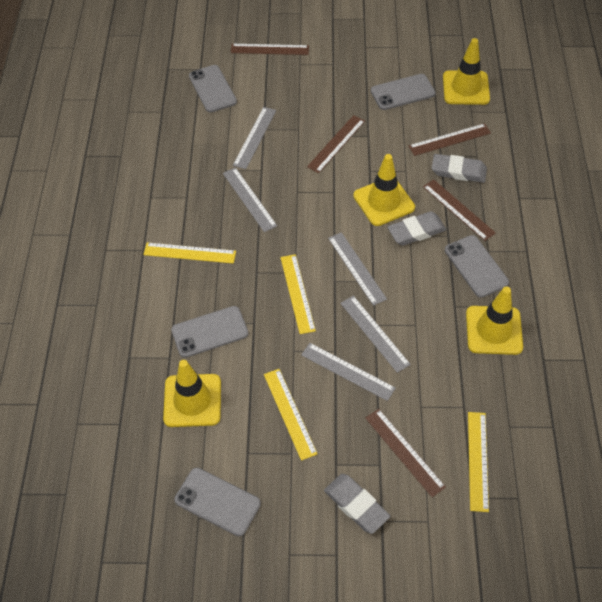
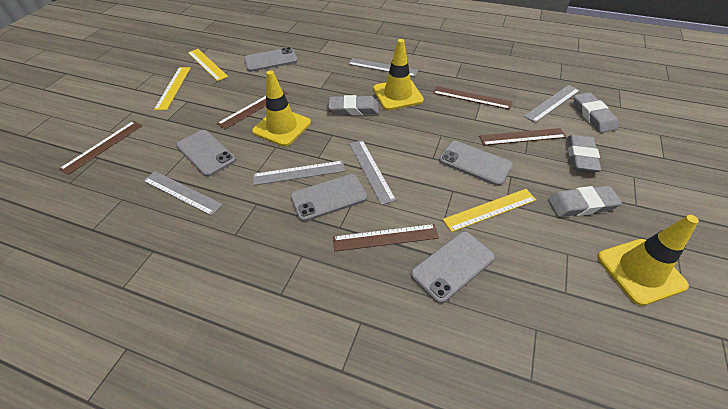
grey eraser: [324,474,390,534] [388,211,446,246] [432,154,487,183] = 3 -> [328,95,379,115] [548,186,622,217] [567,135,601,172] [574,92,618,133] = 4
yellow ruler: [143,242,236,264] [264,369,317,461] [280,254,316,334] [468,412,489,512] = 4 -> [154,67,190,110] [188,49,228,81] [443,189,536,232] = 3
yellow traffic cone: [163,360,221,427] [353,154,415,226] [443,38,490,105] [466,286,523,355] = 4 -> [252,70,311,146] [373,39,424,110] [598,215,699,306] = 3

